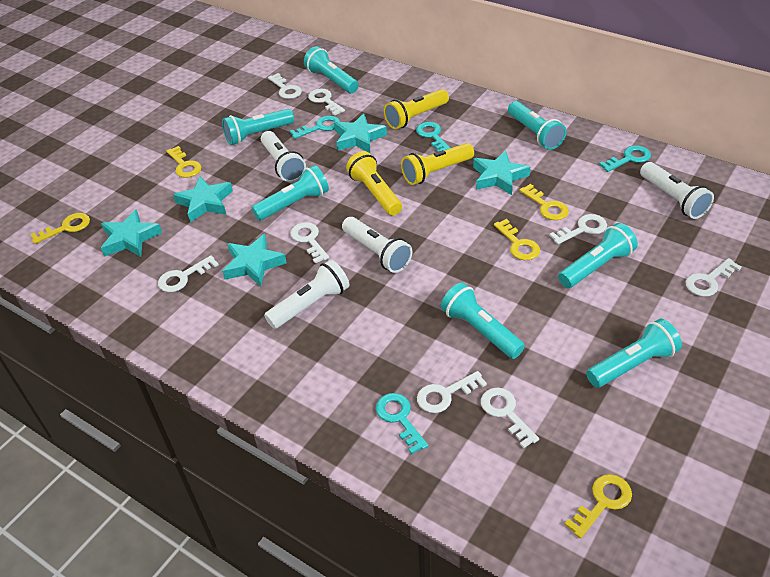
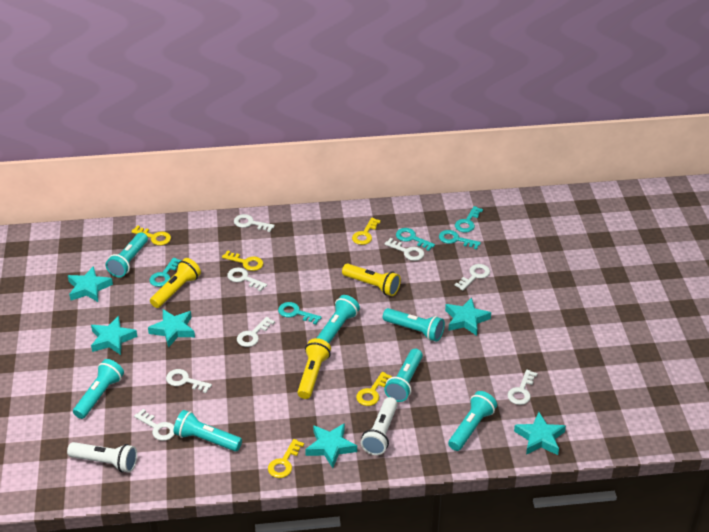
turquoise key: [290,116,340,139] [376,393,428,454] [416,122,450,152] [599,145,651,172] = 4 -> [149,258,182,287] [278,302,322,325] [396,228,435,251] [439,230,481,249] [455,206,483,233] = 5
turquoise star: [101,209,162,257] [173,177,233,222] [222,234,287,287] [334,113,387,153] [473,150,530,195] = 5 -> [68,266,113,302] [91,316,138,355] [148,309,195,348] [305,423,357,468] [445,297,491,336] [514,412,566,455] = 6
white flashlight: [261,131,306,182] [264,260,349,329] [342,217,412,273] [640,162,714,219] = 4 -> [67,442,137,473] [361,397,398,455] = 2

